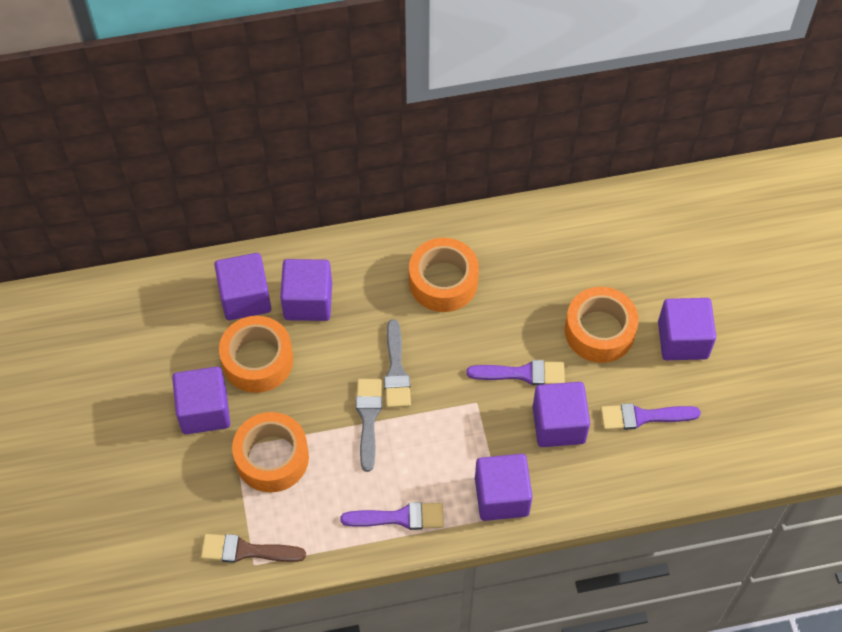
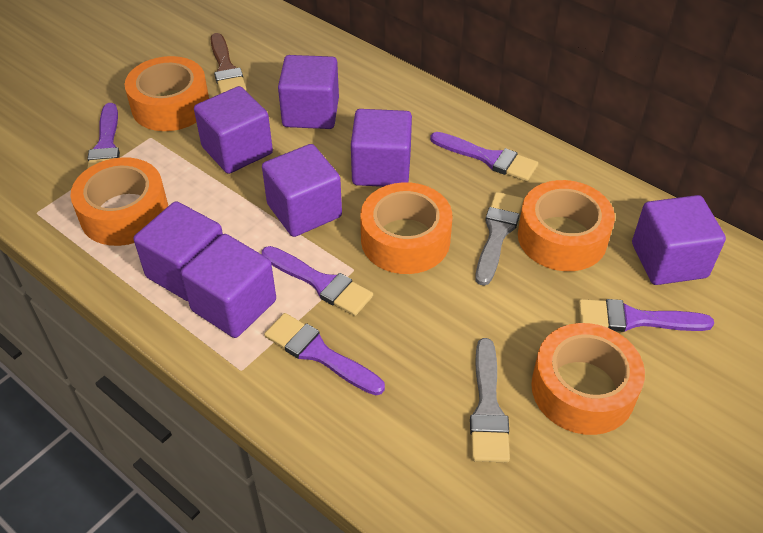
orange tape: [219,316,293,393] [232,412,309,493] [409,238,479,312] [565,287,639,363] = 4 -> [70,157,168,246] [125,56,209,131] [360,182,452,274] [518,180,615,271] [531,323,645,435] = 5
purple brush: [340,502,444,530] [466,360,565,385] [600,403,701,430] = 3 -> [87,103,120,169] [262,246,373,316] [264,313,385,395] [430,132,538,182] [578,299,714,332] = 5
purple cube: [172,366,230,434] [214,253,271,320] [280,259,332,321] [475,454,533,521] [533,382,590,447] [658,298,716,360] = 6 -> [134,201,223,301] [181,234,276,338] [194,86,273,174] [262,144,342,237] [278,55,339,129] [351,109,412,187] [632,195,726,285] = 7

